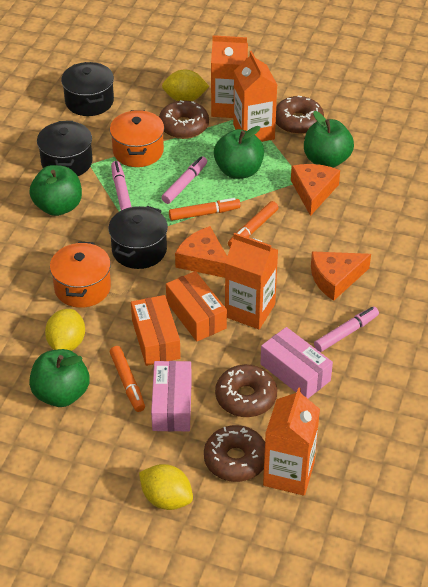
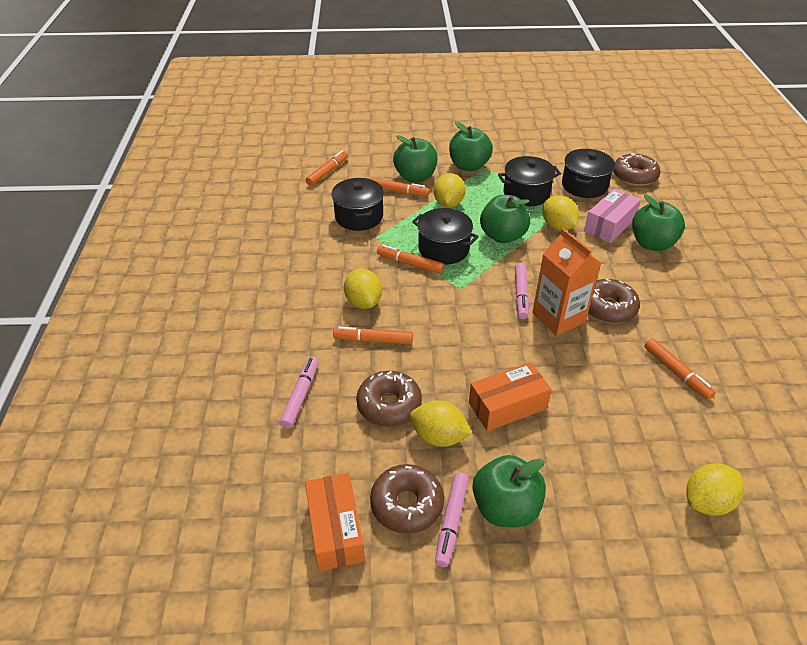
black pot: [37,121,93,176] [61,62,114,116] [109,206,168,269] = 3 -> [331,178,384,231] [412,208,479,265] [498,156,561,206] [562,149,615,198] = 4
green apple: [29,165,82,216] [29,349,90,407] [214,126,264,179] [304,111,354,168] = 4 -> [393,135,437,182] [449,121,493,171] [472,455,546,527] [480,195,530,243] [632,195,685,251] = 5
orange carton: [211,35,248,118] [225,233,278,329] [233,51,277,142] [263,387,320,496] = 4 -> [532,228,601,336] = 1
orange cheese: [175,226,227,278] [291,164,340,216] [311,251,371,301] = 3 -> none = 0
orange marker: [110,346,145,412] [169,198,241,221] [228,201,279,247] = 3 -> [306,150,348,186] [333,327,413,344] [369,178,430,197] [377,245,444,274] [644,338,716,400] = 5
orange pot: [50,241,111,308] [110,110,164,167] = 2 -> none = 0
pink box: [151,361,192,432] [260,327,333,399] = 2 -> [584,189,641,243] = 1
yellow lemon: [45,309,85,351] [139,464,193,510] [162,70,209,101] = 3 -> [344,268,382,309] [410,400,472,447] [434,173,466,208] [542,195,579,230] [686,463,744,516] = 5

